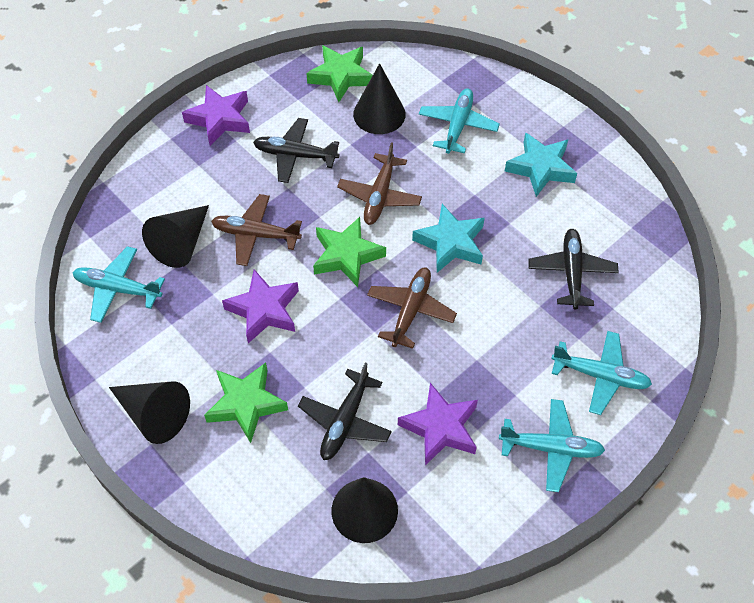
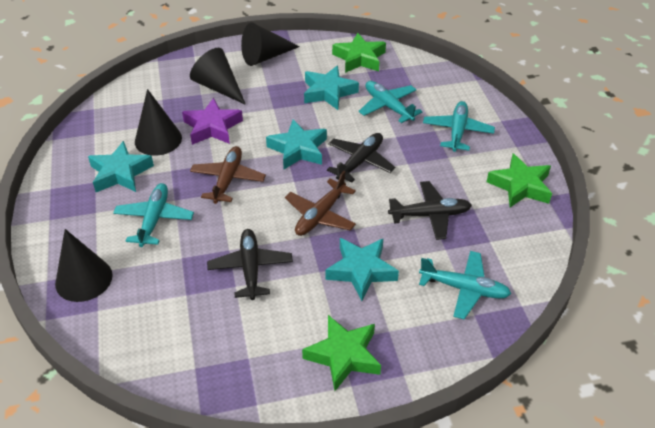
brown plane: [211,194,302,266] [337,142,422,225] [367,267,457,349] = 3 -> [190,146,266,204] [285,171,356,236] = 2
purple star: [182,85,250,146] [222,269,299,343] [398,383,478,466] = 3 -> [182,98,243,145] = 1
turquoise star: [412,204,485,273] [505,132,577,197] = 2 -> [88,141,154,192] [266,119,327,169] [304,66,359,110] [325,238,399,301] = 4

